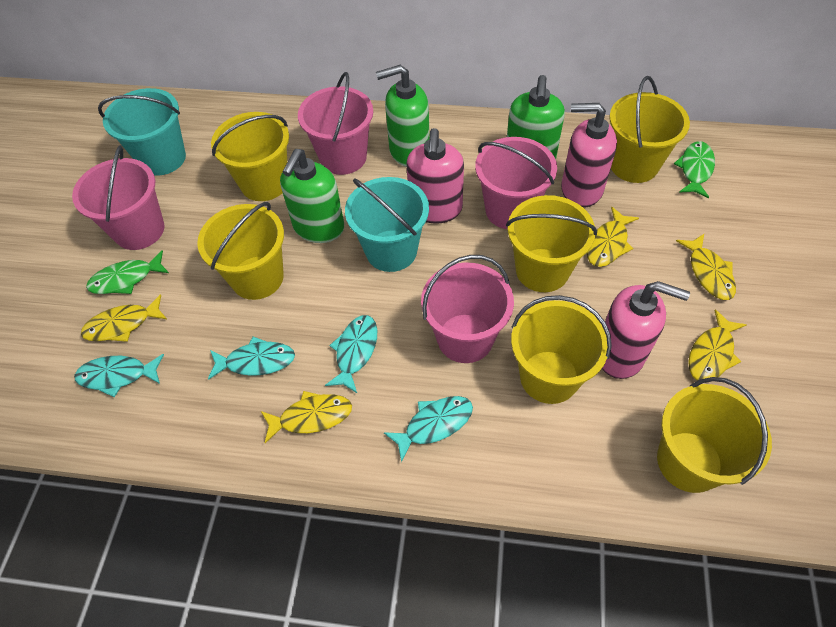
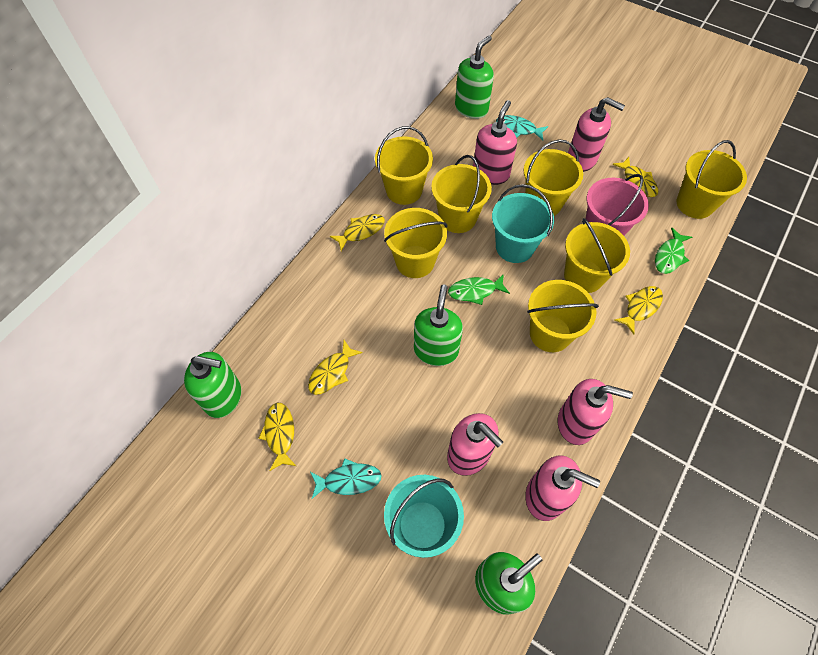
green soap dispenser: [280,149,344,243] [376,65,430,167] [507,75,565,159] = 3 -> [184,352,241,418] [414,284,463,366] [455,35,494,119] [475,552,542,615] = 4
pink bucket: [72,145,164,250] [298,72,373,175] [421,255,514,363] [475,137,557,229] = 4 -> [586,174,649,236] = 1
pink soap dispenser: [406,128,464,224] [561,103,617,208] [602,281,690,379] = 3 -> [447,413,503,476] [473,100,517,185] [525,456,600,521] [558,379,633,445] [568,97,625,172] = 5
turquoise fish: [74,354,164,397] [208,337,295,380] [325,315,377,393] [384,396,473,462] = 4 -> [310,458,382,499] [496,115,548,140] = 2
yellow bucket: [197,202,284,300] [211,112,289,201] [506,195,597,292] [511,295,612,404] [609,76,690,183] [657,377,772,493] = 6 -> [375,126,433,205] [384,208,448,278] [431,155,492,233] [523,139,583,216] [527,280,599,352] [564,218,630,293] [677,140,747,219] = 7

